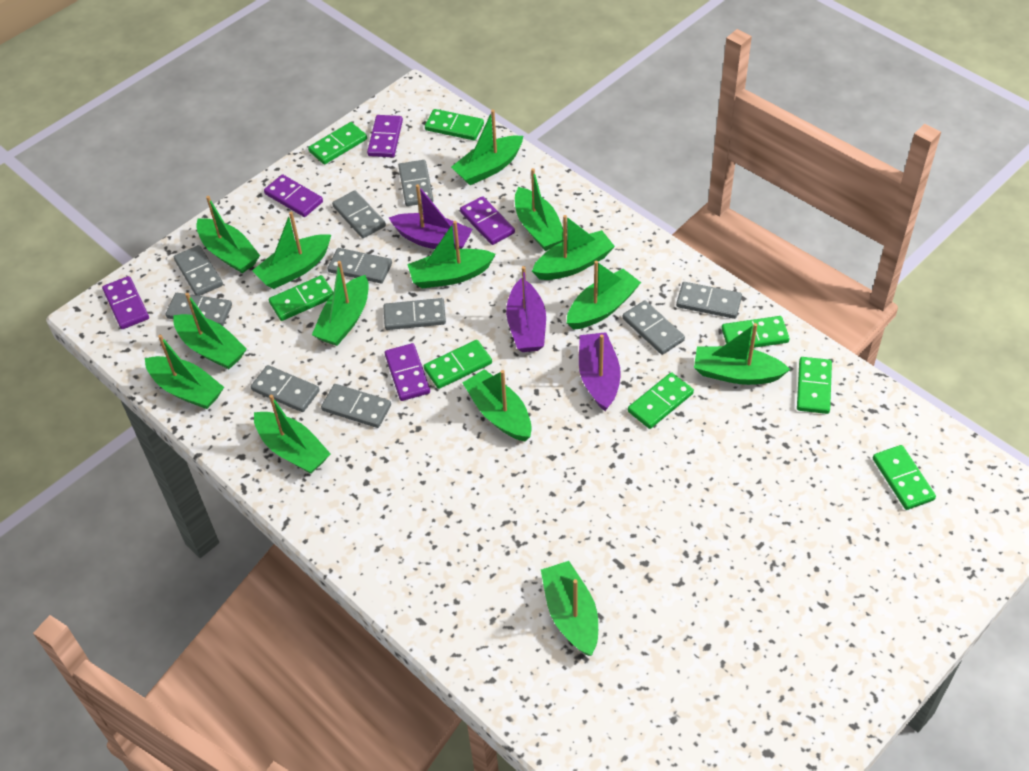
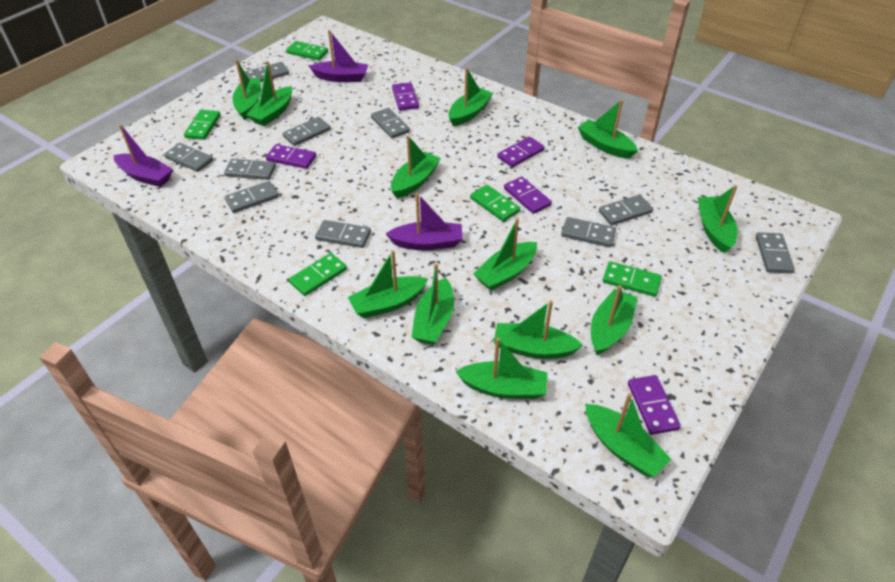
green boat: [145,335,224,409] [173,293,247,369] [196,196,260,273] [252,212,331,289] [254,395,331,474] [312,261,369,346] [407,221,496,289] [451,109,523,185] [463,369,532,441] [515,168,563,251] [532,215,615,280] [541,561,598,656] [567,261,641,330] [694,323,790,385] = 14 -> [232,59,261,120] [246,61,292,126] [348,250,428,318] [391,136,441,198] [411,263,454,345] [449,68,493,126] [455,338,548,399] [473,218,537,291] [494,300,583,359] [578,100,638,159] [585,393,671,477] [591,285,638,355] [697,185,737,253] = 13
green domino: [269,275,334,321] [308,122,367,164] [424,340,492,389] [425,109,484,140] [628,372,694,429] [721,316,790,348] [797,357,832,414] [873,445,936,510] = 8 -> [184,110,221,140] [286,41,328,60] [289,253,347,296] [470,185,520,222] [603,261,662,297] = 5

